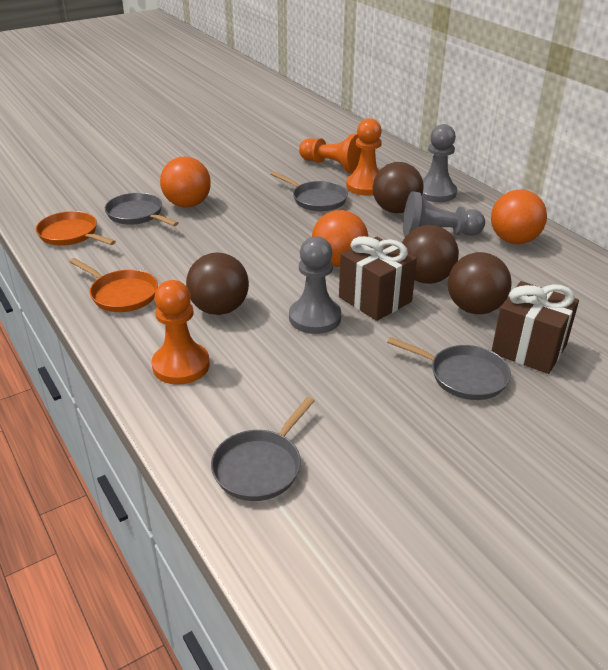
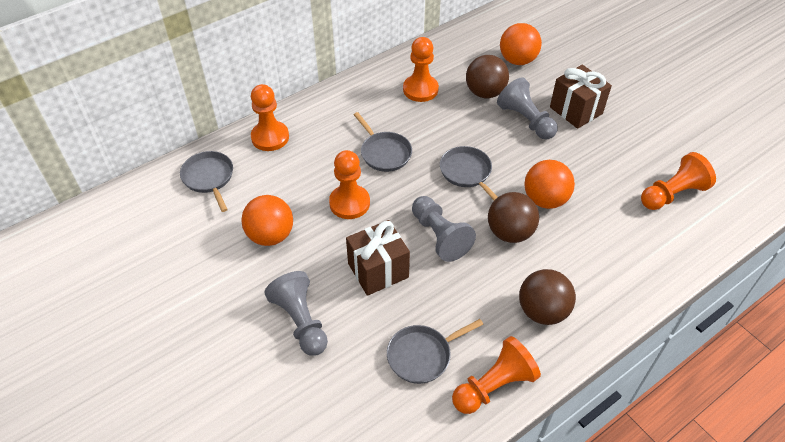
brown ball: [186,253,249,315] [373,162,423,213] [402,225,459,284] [448,252,512,314] = 4 -> [466,55,509,98] [488,192,539,243] [519,269,576,325] = 3
orange pan: [36,211,116,245] [69,258,158,312] = 2 -> none = 0
orange pawn: [152,280,210,385] [299,134,361,174] [346,118,382,196] = 3 -> [251,84,289,151] [329,150,370,219] [403,37,439,102] [452,336,541,414] [641,152,716,210] = 5

